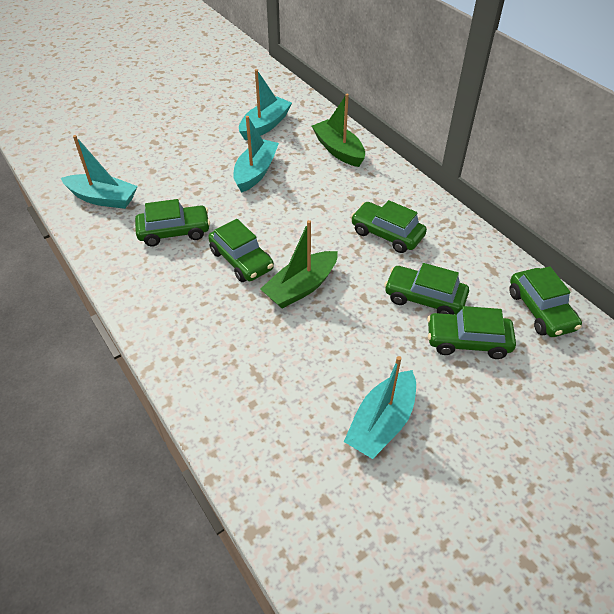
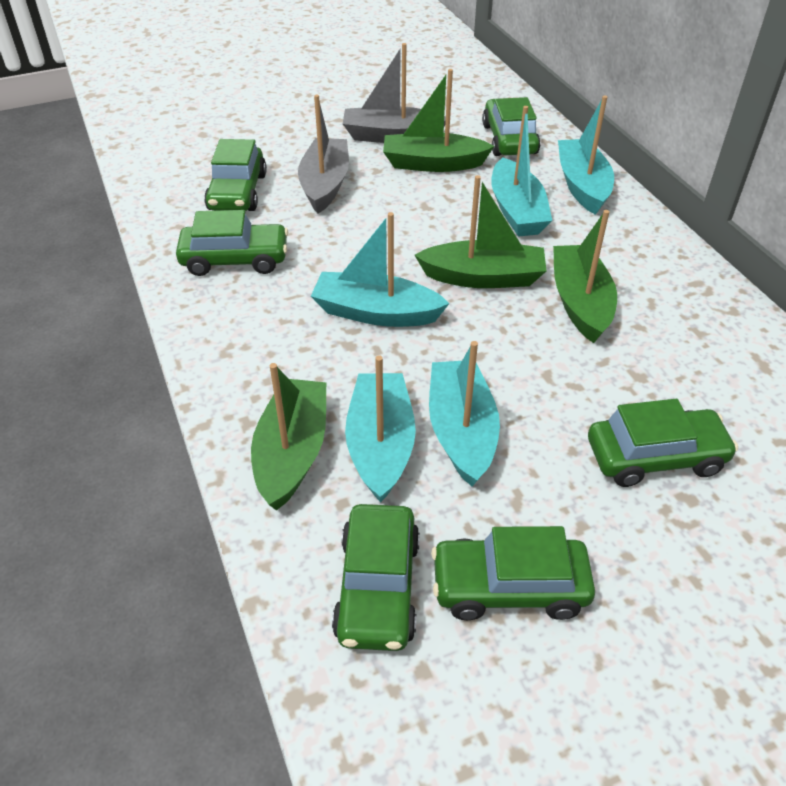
green boat: [260,220,338,309] [312,94,365,167] = 2 -> [251,363,326,511] [383,69,494,172] [415,175,547,288] [553,210,617,343] = 4
grey boat: none = 0 -> [298,94,349,213] [343,43,446,143] = 2
turquoise boat: [61,135,138,209] [233,116,279,192] [239,69,292,140] [344,356,416,459] = 4 -> [311,212,450,327] [345,355,416,503] [429,341,500,487] [491,106,552,237] [558,95,614,215] = 5

